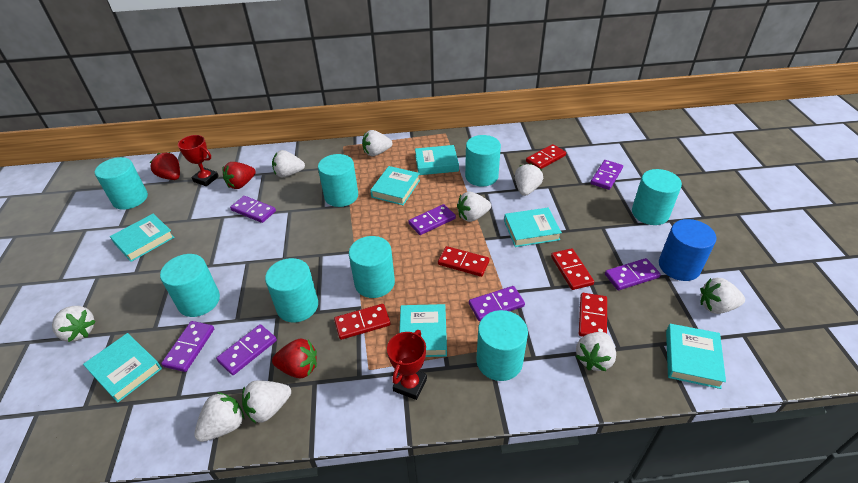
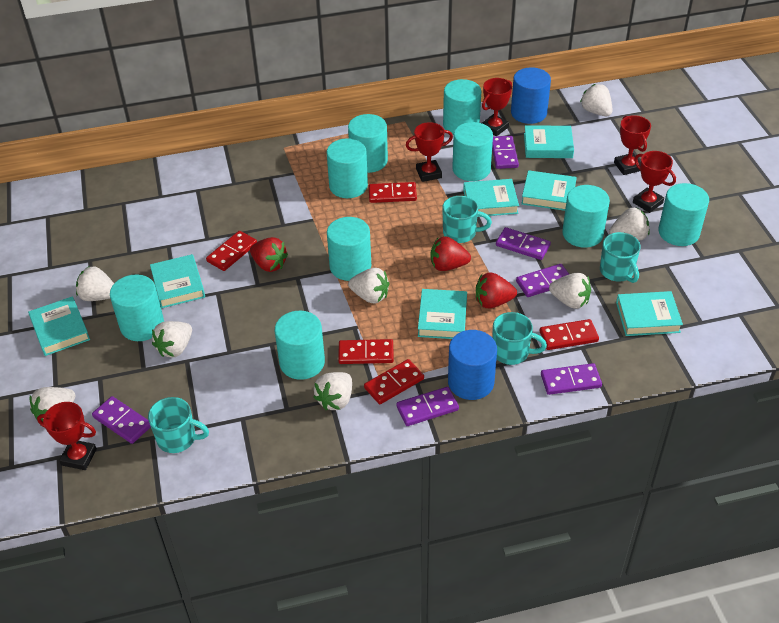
blue cylinder: [659,219,717,281] = 1 -> [448,330,497,400] [511,67,551,124] = 2
purple domino: [161,321,214,372] [216,324,277,375] [230,196,276,223] [408,204,456,235] [469,286,525,321] [590,160,623,190] [605,258,661,290] = 7 -> [92,396,151,444] [396,387,459,426] [492,136,519,169] [496,227,551,260] [516,264,569,297] [541,363,602,395] = 6
red trophy: [178,135,219,186] [387,330,427,400] = 2 -> [37,402,97,470] [406,122,453,182] [482,78,512,136] [614,115,651,175] [633,151,676,213] = 5
turquoise cylinder: [95,157,148,210] [160,254,220,317] [265,258,318,322] [318,154,358,207] [349,236,395,298] [465,135,501,186] [476,310,528,381] [632,169,682,225] = 8 -> [110,274,164,341] [275,311,325,380] [326,138,368,198] [327,217,371,281] [348,114,388,173] [443,79,481,135] [452,122,493,181] [562,185,610,248] [658,183,709,246] = 9
turquoise mug: none = 0 -> [148,397,209,453] [442,196,492,243] [492,312,547,365] [600,232,641,283] = 4
white strawberry: [52,306,96,342] [194,392,244,442] [242,380,291,423] [272,150,305,177] [362,130,392,156] [457,192,491,222] [515,163,543,196] [575,332,616,371] [700,278,745,314] = 9 -> [30,387,76,421] [76,267,114,301] [152,321,192,357] [313,372,352,410] [348,268,389,304] [549,273,591,309] [580,84,613,116] [609,207,650,241] = 8

